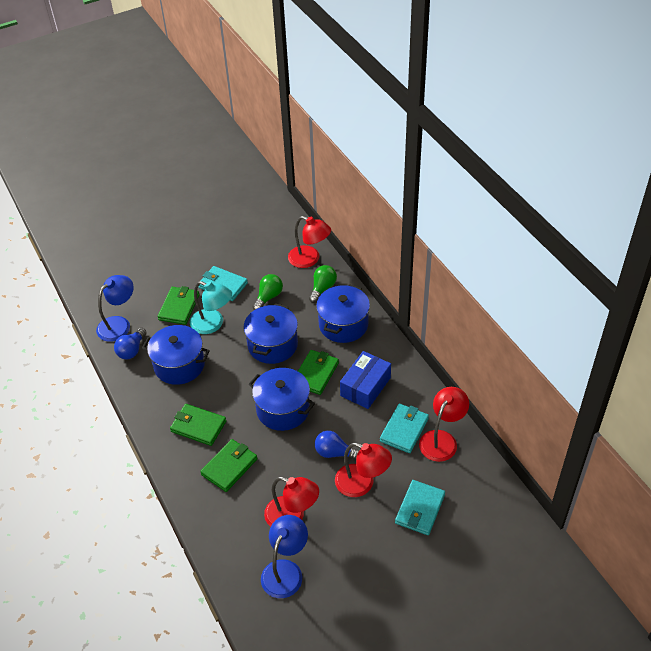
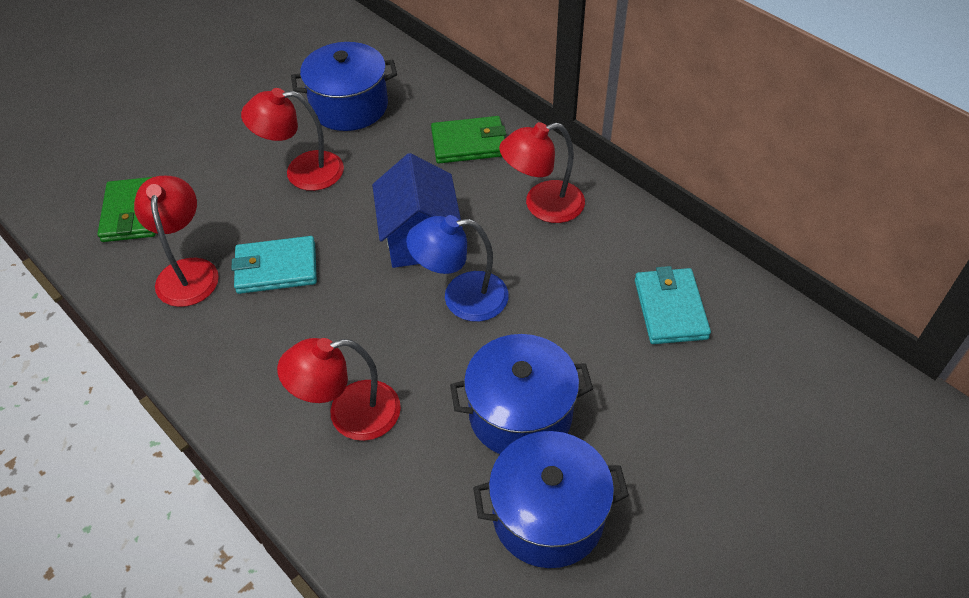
blue box: [340,351,391,409] = 1 -> none = 0
blue house: none = 0 -> [372,153,463,268] = 1
blue lamp: [96,275,134,342] [261,515,308,598] = 2 -> [406,215,509,322] = 1
blue light bulb: [114,328,147,359] [315,431,359,460] = 2 -> none = 0
blue pot: [142,325,210,385] [243,304,298,364] [249,368,315,431] [316,284,370,343] = 4 -> [291,42,397,131] [450,334,593,454] [473,431,629,568] = 3
green light bulb: [252,274,283,310] [309,265,337,303] = 2 -> none = 0
green wallet: [158,286,199,325] [170,404,226,446] [200,439,258,492] [298,350,339,395] = 4 -> [97,177,156,242] [431,116,506,164] = 2
turquoise lamp: [190,281,232,334] = 1 -> none = 0
turquoise wallet: [199,266,248,301] [380,404,429,453] [395,480,445,535] = 3 -> [231,236,317,294] [635,266,711,344] = 2

